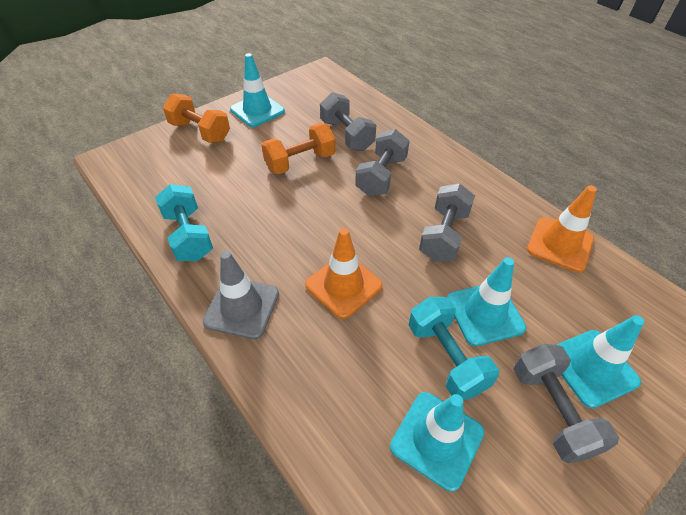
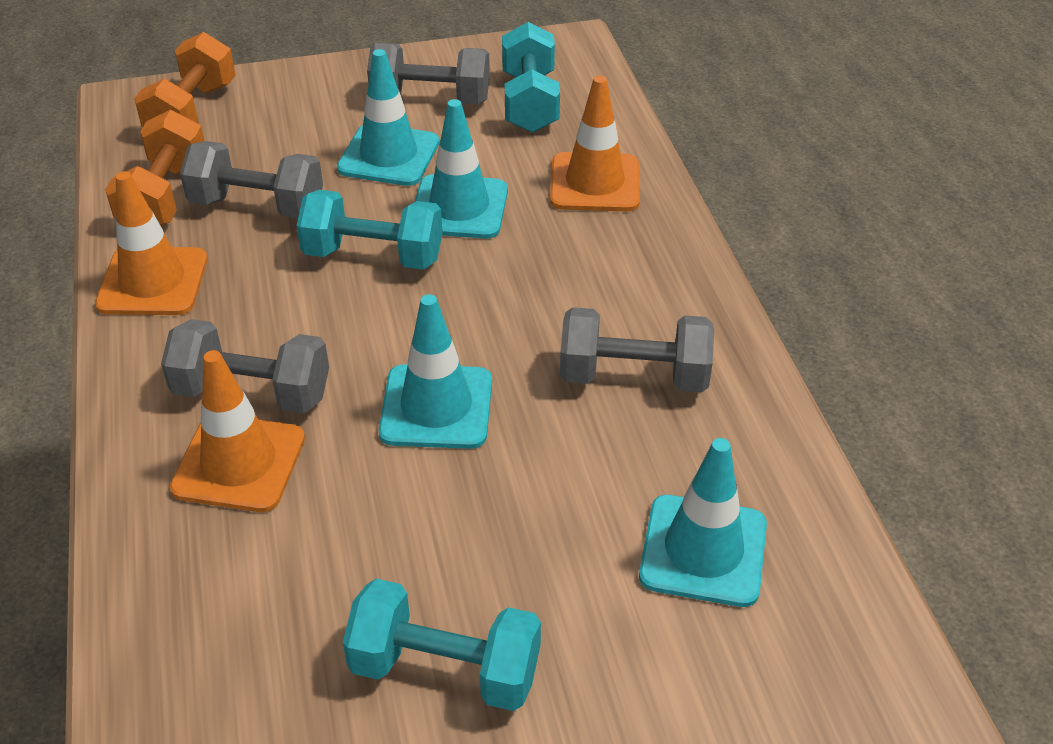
grey traffic cone: [203,251,279,339] = 1 -> none = 0
orange traffic cone: [305,228,383,319] [527,185,597,272] = 2 -> [95,171,208,315] [170,350,305,512] [550,76,640,211] = 3
turquoise dumbbell: [155,184,213,261] [408,297,499,400] = 2 -> [296,190,442,270] [343,579,541,711] [502,22,560,133] = 3

